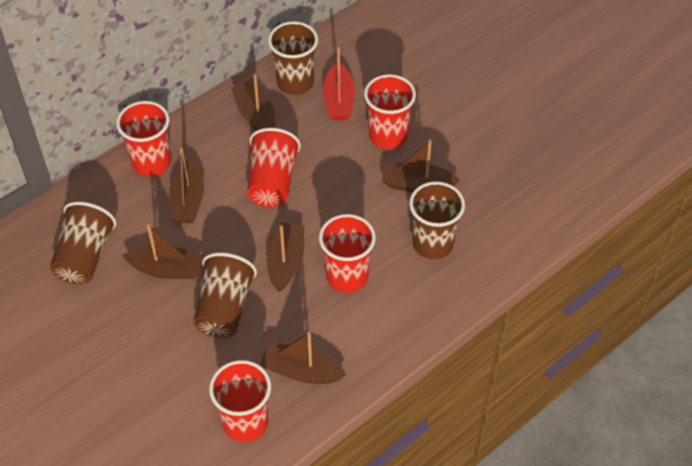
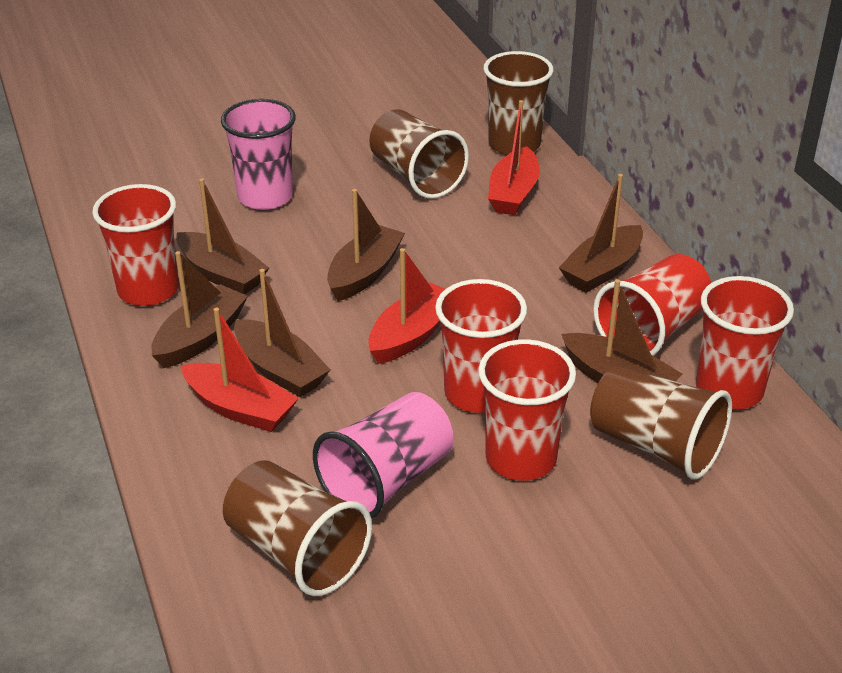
pink cup: none = 0 -> [221,99,296,210] [313,392,454,519] = 2
red boat: [323,46,355,120] = 1 -> [181,308,299,432] [368,248,445,364] [488,100,540,215] = 3

